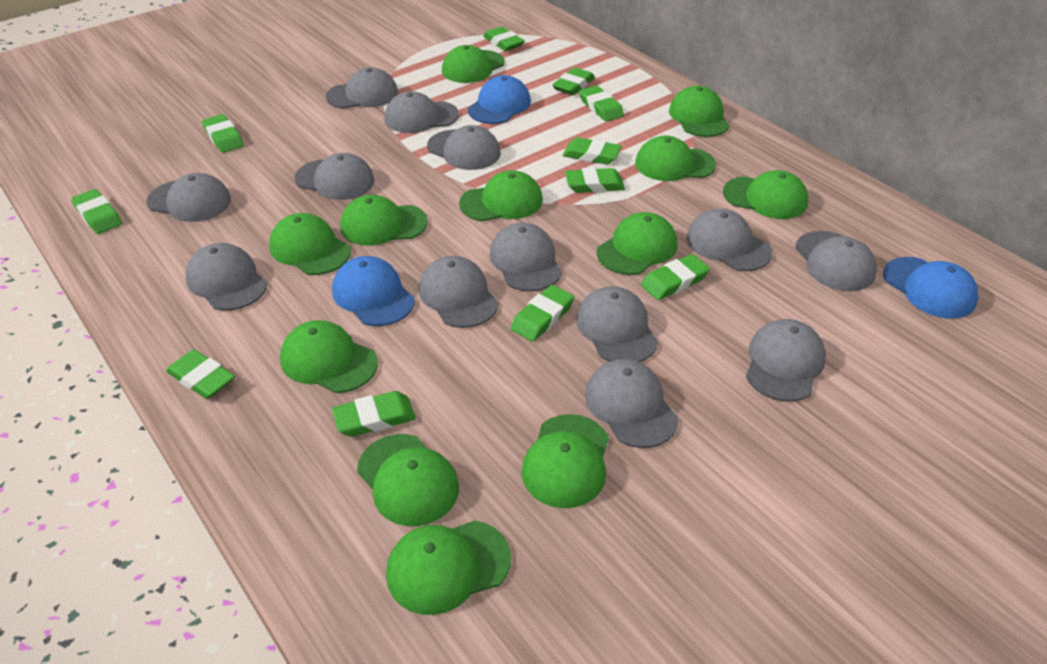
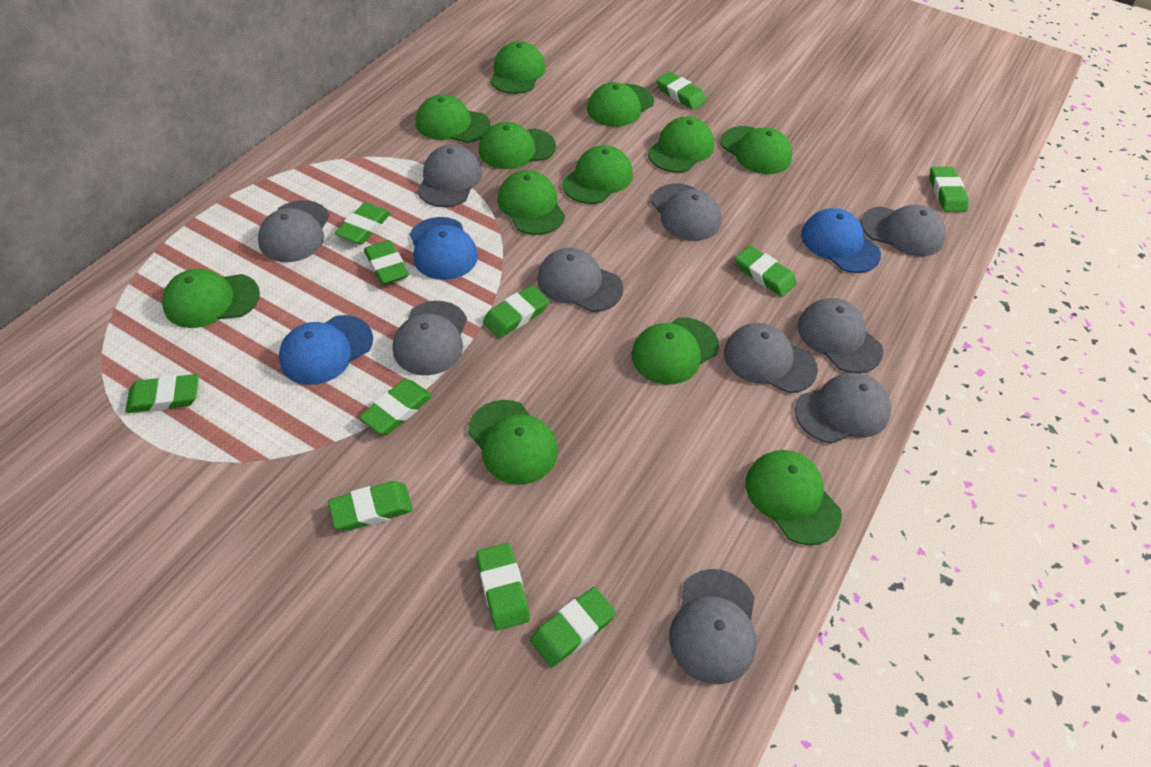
grey cap: [147,173,231,222] [185,243,268,311] [294,153,375,200] [326,67,398,109] [385,91,459,133] [419,256,499,328] [427,125,501,170] [489,223,562,291] [576,286,658,362] [585,359,678,448] [687,209,773,271] [746,319,826,402] [795,231,877,291] = 13 -> [258,200,329,262] [393,301,467,375] [417,145,482,207] [537,248,623,312] [651,184,722,241] [669,569,757,684] [724,323,818,393] [795,373,891,444] [797,298,883,373] [861,205,946,256] = 10

